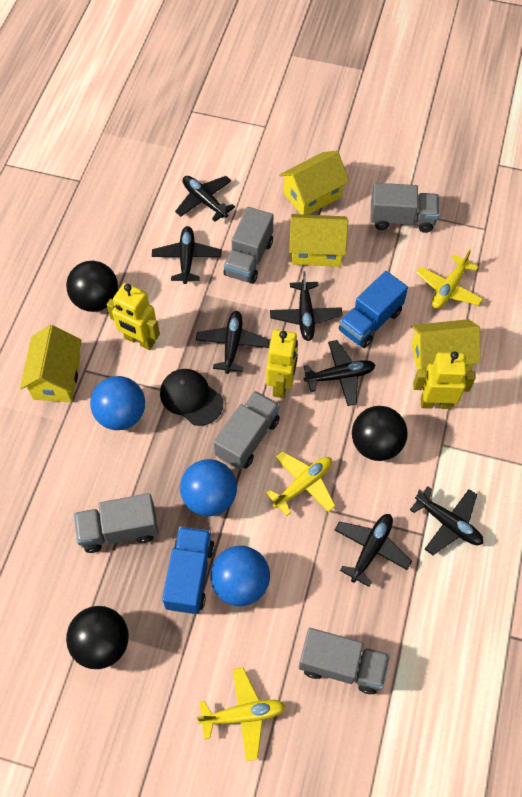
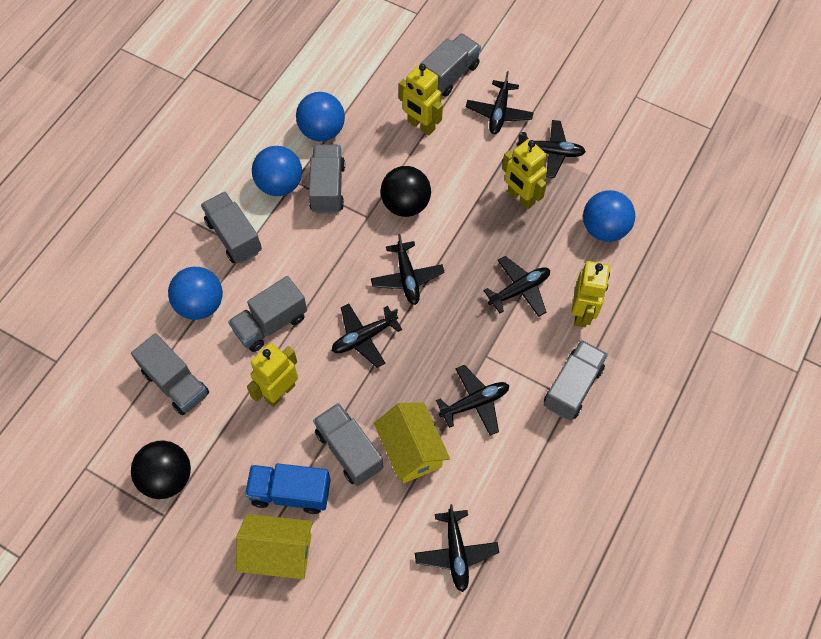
black ball: [66,261,118,312] [66,606,129,669] [352,406,408,461] = 3 -> [131,441,191,499] [381,166,431,217] = 2
black cap: [160,369,223,426] = 1 -> none = 0
blue ball: [90,376,145,430] [180,459,237,517] [210,546,270,606] = 3 -> [168,267,223,320] [252,146,302,196] [296,92,345,141] [583,190,635,242] = 4
blue truck: [162,527,215,614] [339,271,408,348] = 2 -> [245,463,331,514] = 1
grey truck: [74,493,158,553] [214,391,280,470] [224,207,273,284] [299,628,390,694] [370,183,439,233] = 5 -> [131,333,209,415] [201,192,262,263] [228,276,307,352] [309,145,345,214] [313,403,383,486] [420,33,481,97] [544,340,608,420] = 7
yellow house: [20,325,82,402] [279,150,349,215] [289,214,348,267] [411,319,480,371] = 4 -> [236,514,313,579] [374,402,450,483] = 2
yellow plane: [197,667,285,761] [266,451,336,516] [416,250,483,309] = 3 -> none = 0
yellow robot: [106,283,160,350] [266,330,298,398] [413,351,475,409] = 3 -> [247,343,298,407] [399,64,443,135] [502,139,547,209] [571,261,610,327] = 4

